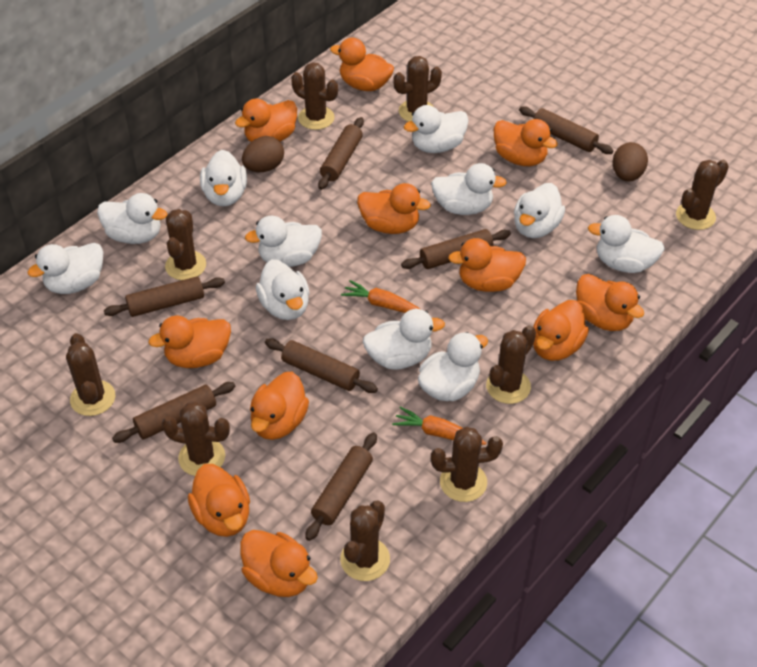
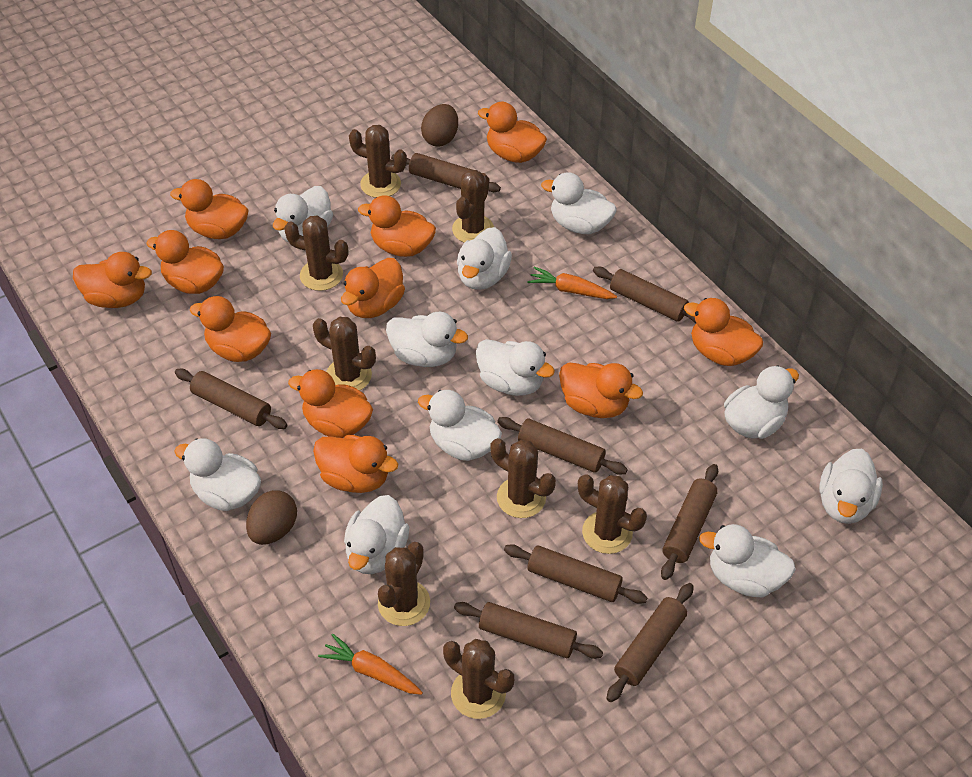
brown cactus: [66,333,115,416] [162,402,230,476] [165,209,206,280] [291,62,338,130] [340,500,390,581] [393,56,442,122] [431,427,503,502] [486,325,536,404] [676,160,729,230] = 9 -> [284,215,348,291] [313,317,376,391] [349,125,407,198] [378,542,430,626] [443,639,514,719] [452,170,494,243] [491,438,556,518] [578,474,647,554] = 8
brown rolling pin: [104,276,225,317] [112,382,235,443] [265,338,378,393] [305,433,377,541] [318,117,364,190] [401,229,511,269] [519,106,614,154] = 7 -> [175,369,287,429] [391,153,501,192] [454,602,603,659] [497,417,628,475] [504,544,648,604] [593,267,696,323] [607,583,694,702] [661,464,718,580] = 8

